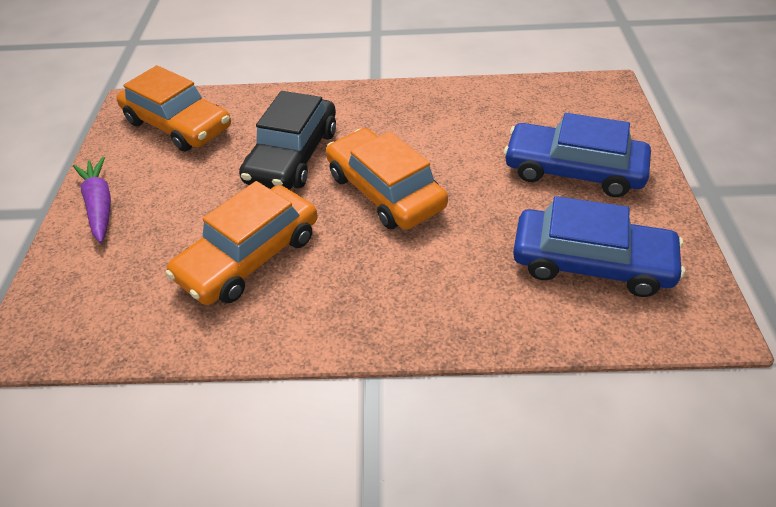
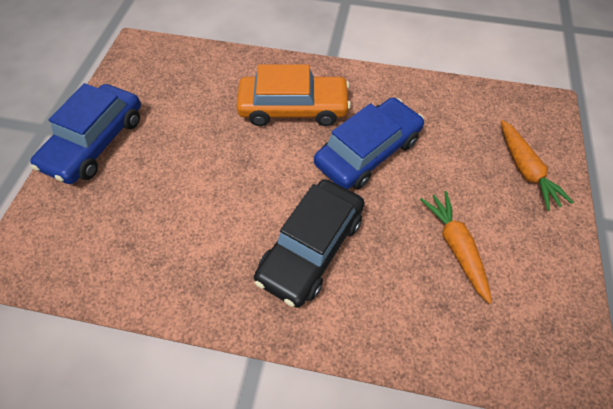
orange car: [117,65,231,152] [166,181,318,305] [326,128,448,230] = 3 -> [237,64,351,126] = 1
orange carrot: none = 0 -> [420,191,492,304] [501,120,574,211] = 2
purple carrot: [73,157,111,243] = 1 -> none = 0

